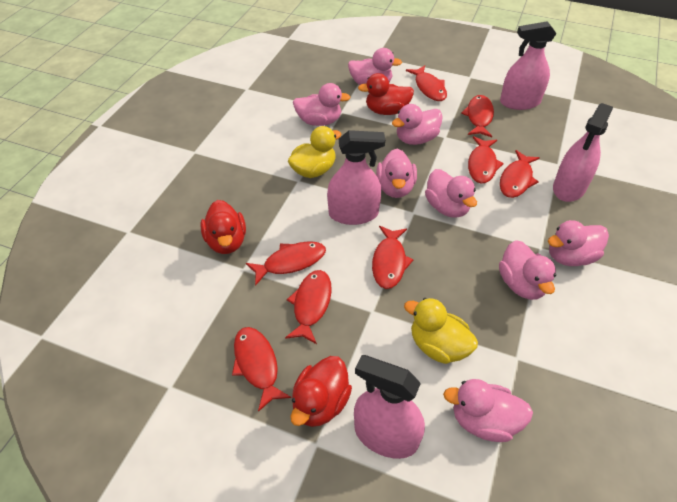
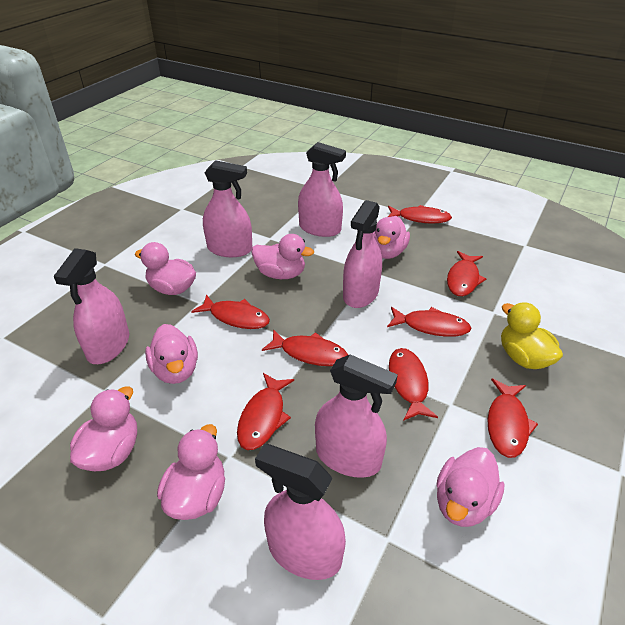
pink duck: [293,83,351,126] [348,48,402,85] [376,149,417,198] [392,104,443,145] [425,169,477,218] [443,379,533,442] [499,240,556,300] [548,220,609,266] = 8 -> [70,386,137,471] [135,242,196,295] [145,324,198,384] [157,424,225,520] [252,234,314,279] [373,216,410,259] [436,447,505,527] = 7
pink spray bottle: [327,130,385,225] [354,355,425,459] [500,21,557,110] [553,103,613,202] = 4 -> [54,248,129,364] [203,160,252,257] [255,444,346,580] [298,142,346,237] [315,354,398,478] [343,200,382,308] = 6
red duck: [200,200,246,254] [290,356,352,427] [358,73,414,115] = 3 -> none = 0
yellow duck: [288,126,341,178] [404,298,478,364] = 2 -> [501,302,563,369] = 1

